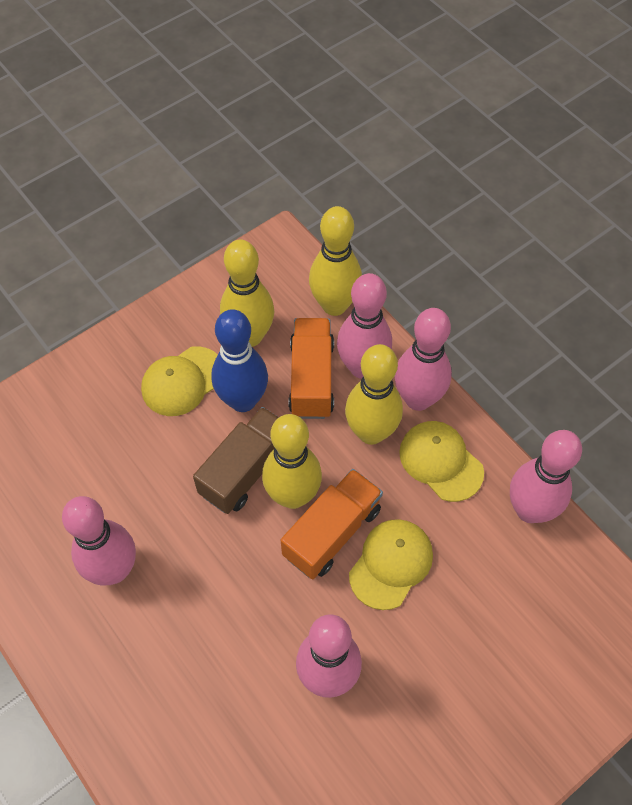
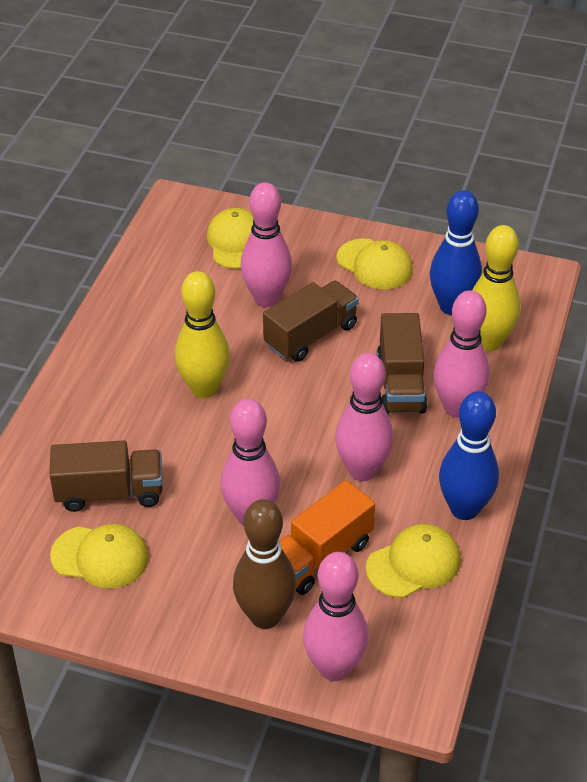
blue bowling pin: [211,309,268,412] = 1 -> [430,190,482,315] [439,391,499,520] = 2
brown bowling pin: none = 0 -> [233,499,296,629] = 1
brown truck: [193,407,279,514] = 1 -> [49,441,162,512] [263,281,359,362] [377,313,427,414] = 3
orange truck: [281,469,383,579] [289,318,334,419] = 2 -> [279,480,375,595] = 1
yellow bowling pin: [220,239,274,347] [262,414,322,509] [309,206,362,316] [345,344,403,445] = 4 -> [175,271,230,398] [472,225,521,351] = 2
yellow cap: [141,346,218,416] [349,519,433,610] [399,421,484,502] = 3 -> [50,524,149,588] [207,208,254,269] [337,238,413,289] [366,524,460,598] = 4

